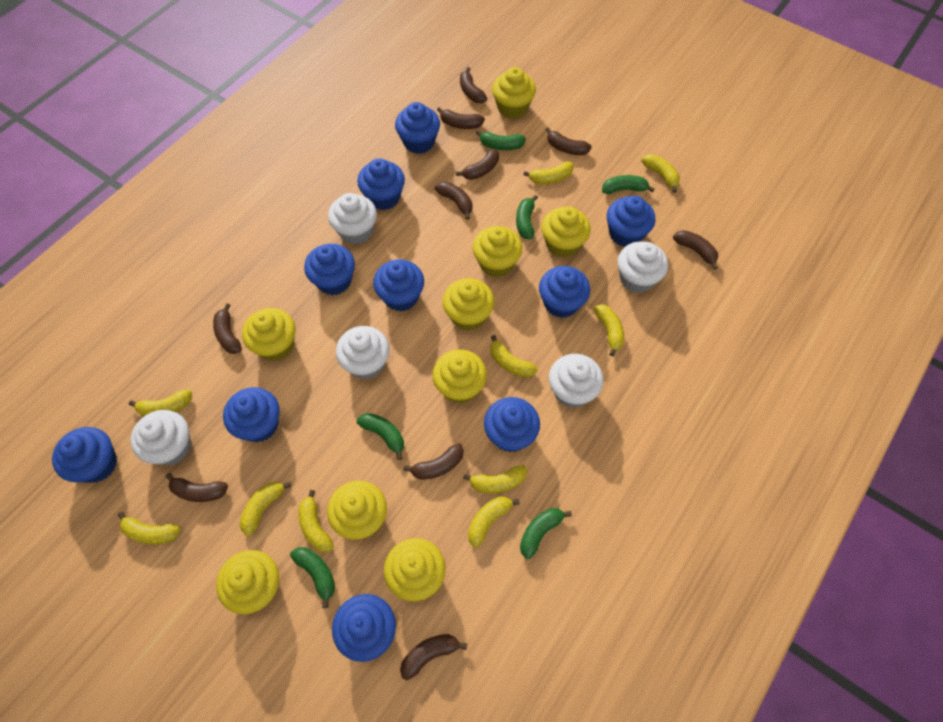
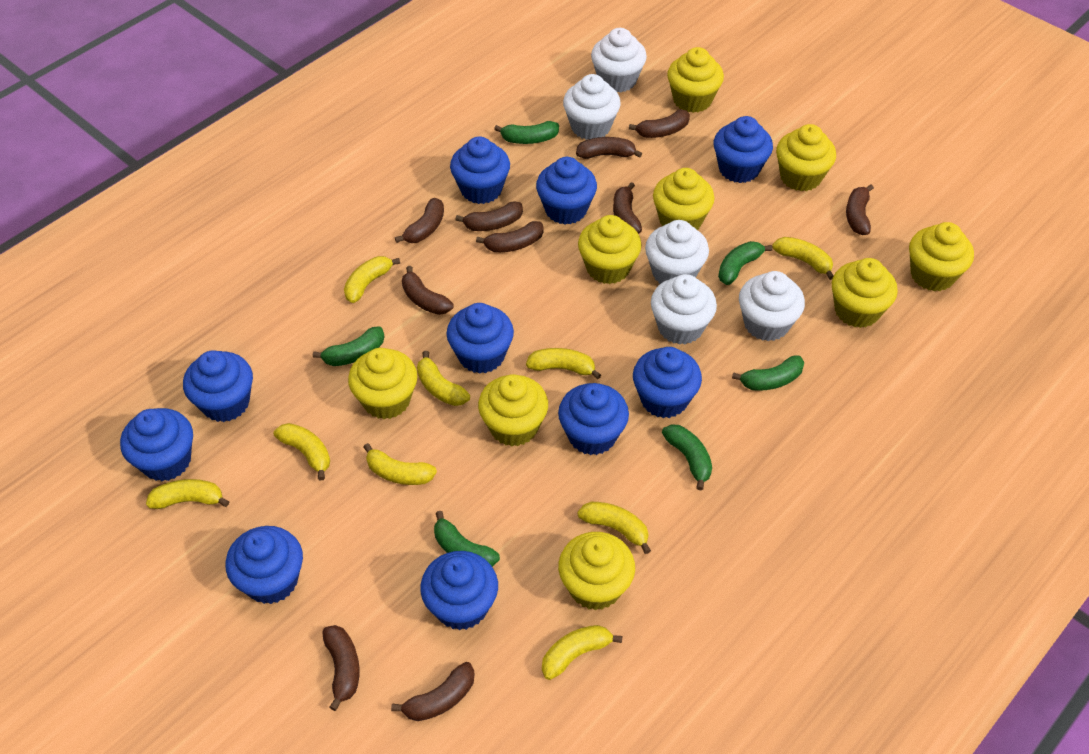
yellow banana: [118,512,180,545] [129,389,192,417] [239,482,291,536] [298,490,334,553] [463,465,527,493] [468,496,520,547] [490,335,538,377] [523,161,574,184] [594,304,624,356] [641,154,680,193] = 10 -> [146,479,229,509] [274,423,330,481] [344,256,400,303] [364,443,437,485] [417,351,470,406] [526,348,601,379] [542,625,622,680] [578,502,651,554] [772,237,834,280] = 9

